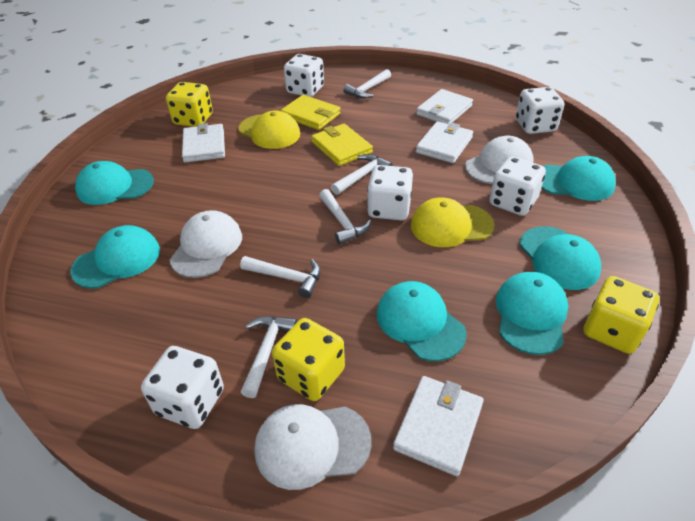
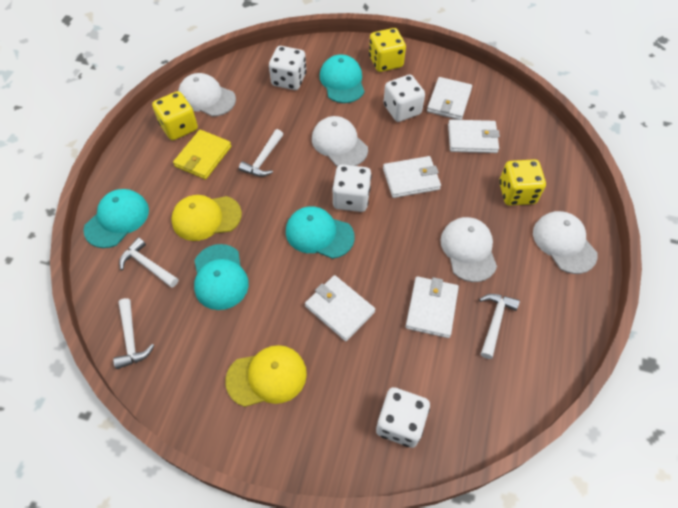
turquoise cap: [70,225,160,289] [75,161,154,205] [377,281,467,361] [496,272,568,355] [520,226,601,290] [541,156,616,201] = 6 -> [83,189,149,248] [194,244,249,310] [286,206,355,259] [320,54,365,103] = 4
white cap: [170,210,242,278] [254,404,371,490] [465,136,534,184] = 3 -> [178,73,236,117] [312,116,368,166] [441,217,497,282] [533,211,598,274] = 4
white dice: [141,346,224,429] [284,54,324,97] [367,165,413,220] [489,156,546,216] [516,87,564,134] = 5 -> [269,46,306,90] [332,165,372,212] [376,387,430,448] [384,75,425,122] = 4
white hammer: [240,256,321,298] [241,316,297,398] [319,189,371,244] [331,154,393,195] [343,69,391,99] = 5 -> [113,298,154,369] [119,237,178,288] [239,129,283,177] [479,294,520,359] = 4
white wallet: [182,123,225,162] [393,376,484,476] [416,89,473,124] [416,121,473,163] = 4 -> [305,275,375,341] [383,156,441,198] [405,276,459,338] [427,77,472,120] [448,119,500,153] = 5
yellow wallet: [280,95,341,130] [311,124,373,166] = 2 -> [173,130,231,179] = 1

